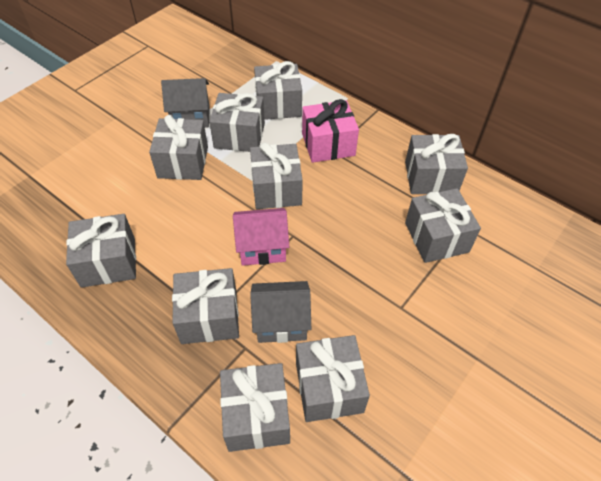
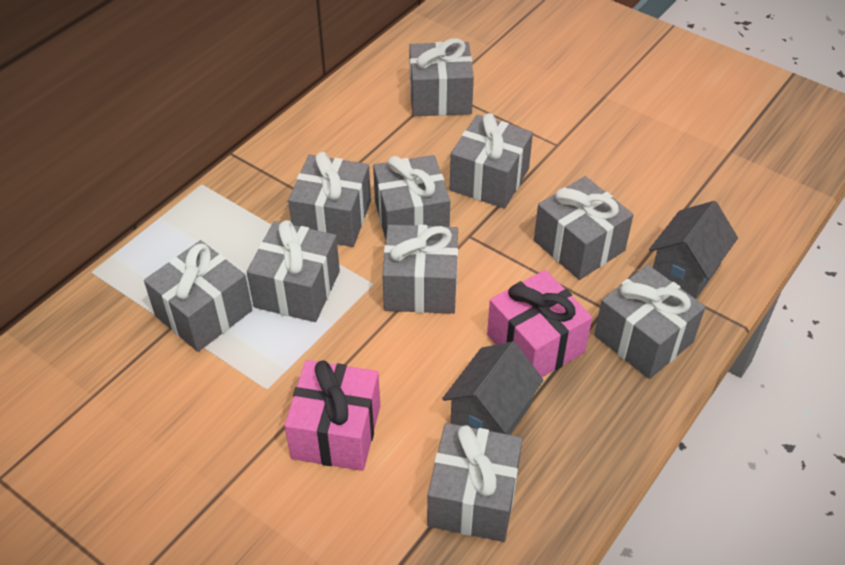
pink gift: [302,99,359,163] = 1 -> [284,360,380,471] [487,270,592,377] = 2
pink house: [233,208,289,266] = 1 -> none = 0

